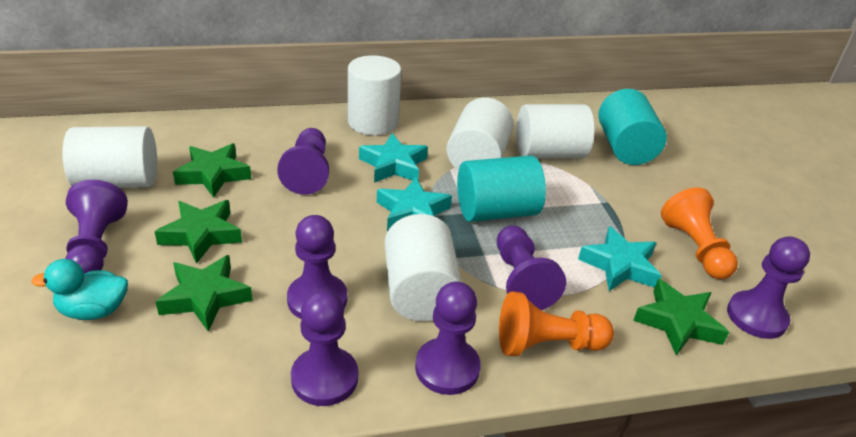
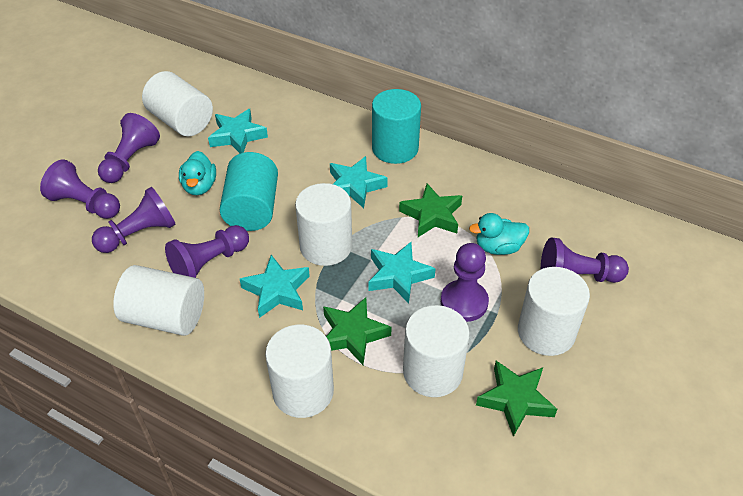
green star: [155,200,242,264] [155,255,253,332] [173,143,251,198] [633,279,729,356] = 4 -> [323,297,392,365] [399,184,462,237] [476,361,557,437] = 3
orange pawn: [499,291,614,356] [661,187,738,279] = 2 -> none = 0
purple pawn: [65,180,128,274] [277,128,329,195] [287,215,347,319] [291,290,358,406] [415,281,481,395] [497,225,566,310] [727,236,810,339] = 7 -> [40,159,120,219] [92,187,176,253] [98,113,160,183] [165,225,249,278] [441,243,489,322] [541,238,629,283] = 6
turquoise duck: [31,259,128,320] = 1 -> [179,151,216,195] [469,213,529,255] = 2
turquoise star: [359,133,428,183] [377,177,452,231] [578,226,662,291] = 3 -> [208,109,268,154] [240,255,310,318] [330,156,388,208] [368,242,436,303] = 4
white cylinder: [62,126,157,188] [348,55,401,135] [385,214,461,321] [446,98,513,171] [516,104,594,159] = 5 -> [113,265,204,336] [142,71,213,136] [265,325,334,418] [295,183,352,266] [403,305,470,397] [518,267,590,356] = 6

